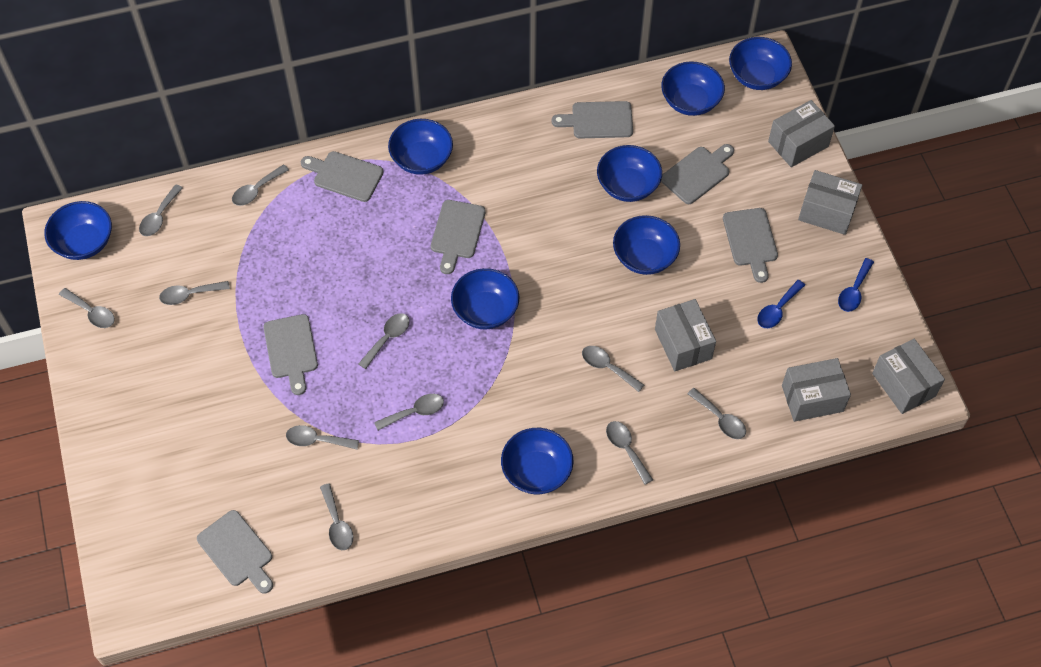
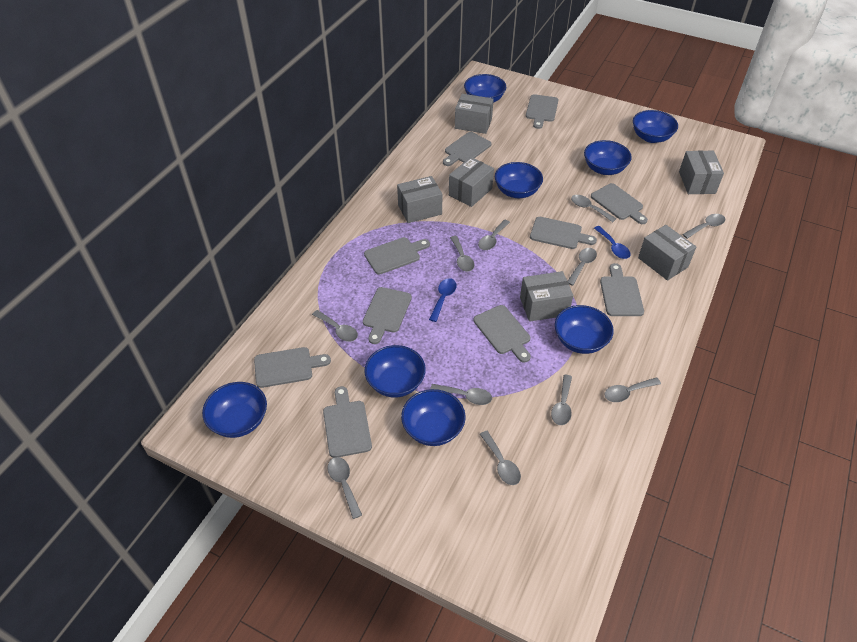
grey box: [655,299,716,371] [768,100,835,167] [782,358,851,422] [798,170,862,235] [872,339,945,414] = 5 -> [397,176,443,223] [449,157,494,207] [455,94,494,134] [520,271,573,322] [638,225,696,281] [679,150,724,194] = 6
grey cutting board: [197,510,273,594] [263,314,318,395] [301,151,384,202] [431,200,486,274] [551,101,633,139] [661,144,734,204] [723,208,778,283] = 7 -> [254,347,331,388] [323,386,372,458] [363,287,412,344] [364,237,430,275] [443,132,492,166] [473,305,531,362] [526,94,558,129] [530,217,597,249] [591,183,648,224] [600,263,644,316] = 10

